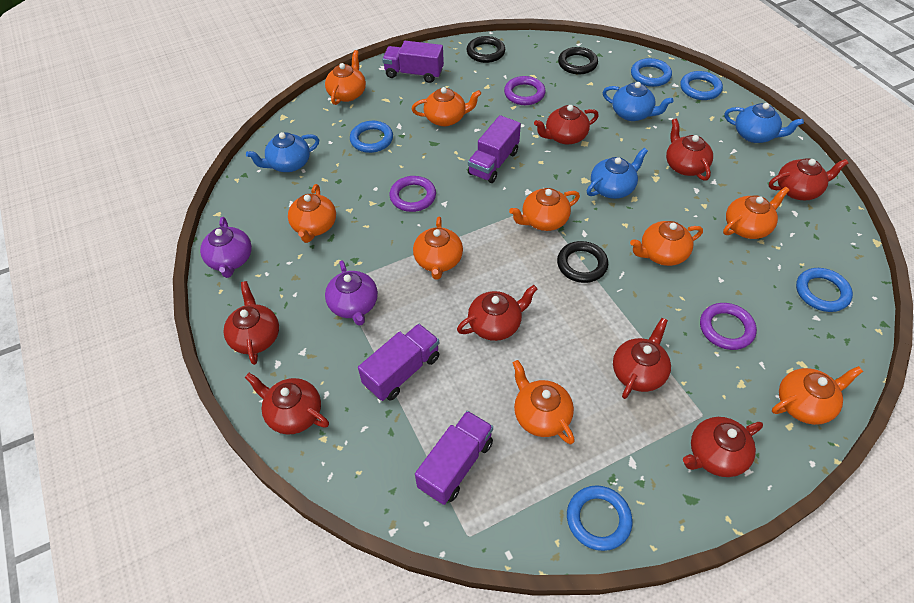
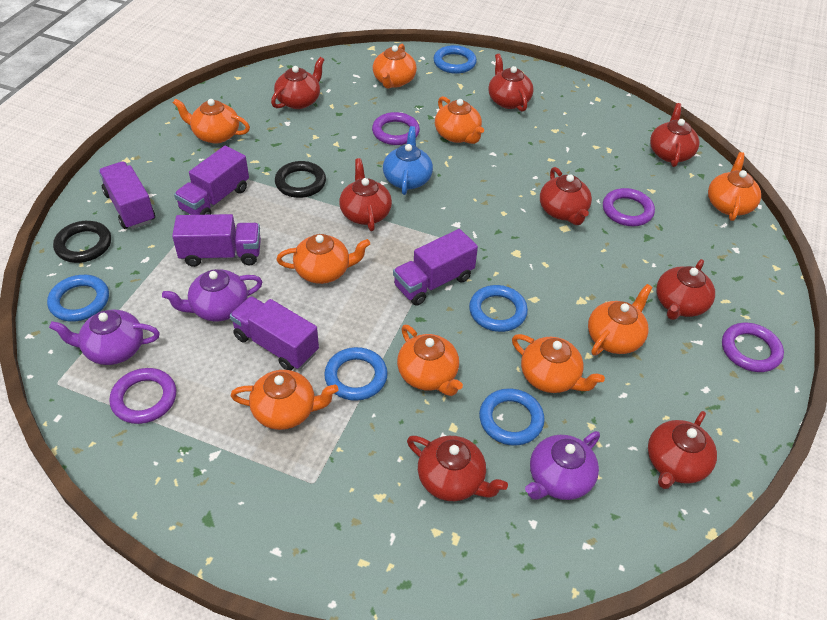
black ring: [467,36,505,63] [557,241,608,283] [558,47,598,74] = 3 -> [53,221,111,263] [275,161,326,198] = 2
blue teapot: [246,132,319,172] [587,148,648,199] [603,82,674,121] [724,103,804,143] = 4 -> [383,126,433,195] = 1
purple ring: [390,176,436,212] [504,76,546,105] [700,303,757,350] = 3 -> [109,368,176,424] [372,112,420,145] [603,188,655,226] [722,323,784,372] = 4
purple teapot: [200,217,252,278] [325,260,378,326] = 2 -> [49,310,160,365] [162,269,262,321] [525,431,600,500] = 3
purple truck: [358,324,439,401] [382,41,444,83] [415,411,493,505] [468,115,521,183] = 4 -> [99,161,155,229] [172,214,261,267] [174,145,249,215] [230,296,319,370] [393,229,478,306] = 5

